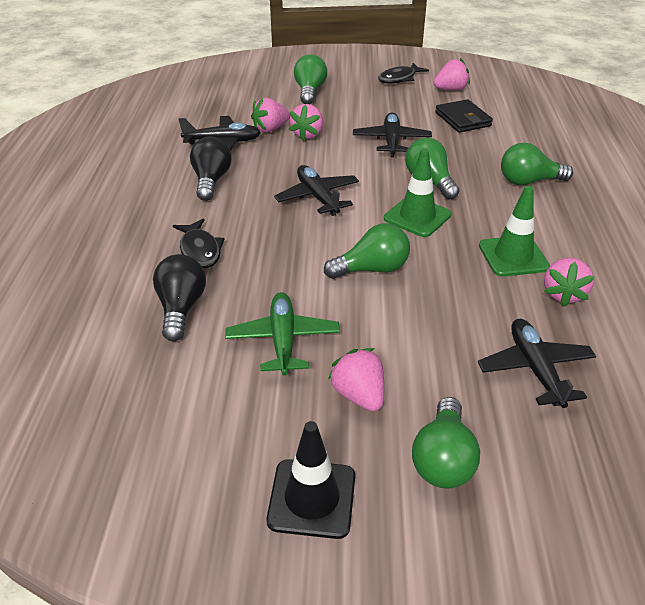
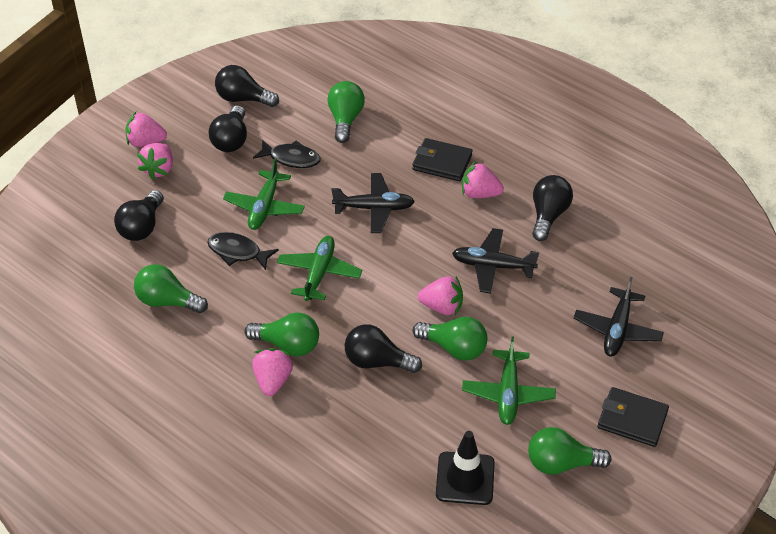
black light bulb: [153,254,206,341] [190,136,232,201] = 2 -> [114,190,164,241] [209,105,247,152] [215,65,279,107] [345,324,422,373] [532,175,573,241] = 5
black plane: [179,116,261,151] [274,165,359,216] [353,113,432,157] [478,319,596,408] = 4 -> [331,173,415,233] [452,228,539,293] [574,277,664,356] = 3
black wallet: [435,99,493,133] = 1 -> [412,138,472,181] [597,387,669,447] = 2
green plane: [225,292,340,376] = 1 -> [223,158,305,230] [277,236,362,301] [462,337,556,425] = 3
green traffic cone: [384,148,452,237] [479,186,550,277] = 2 -> none = 0

